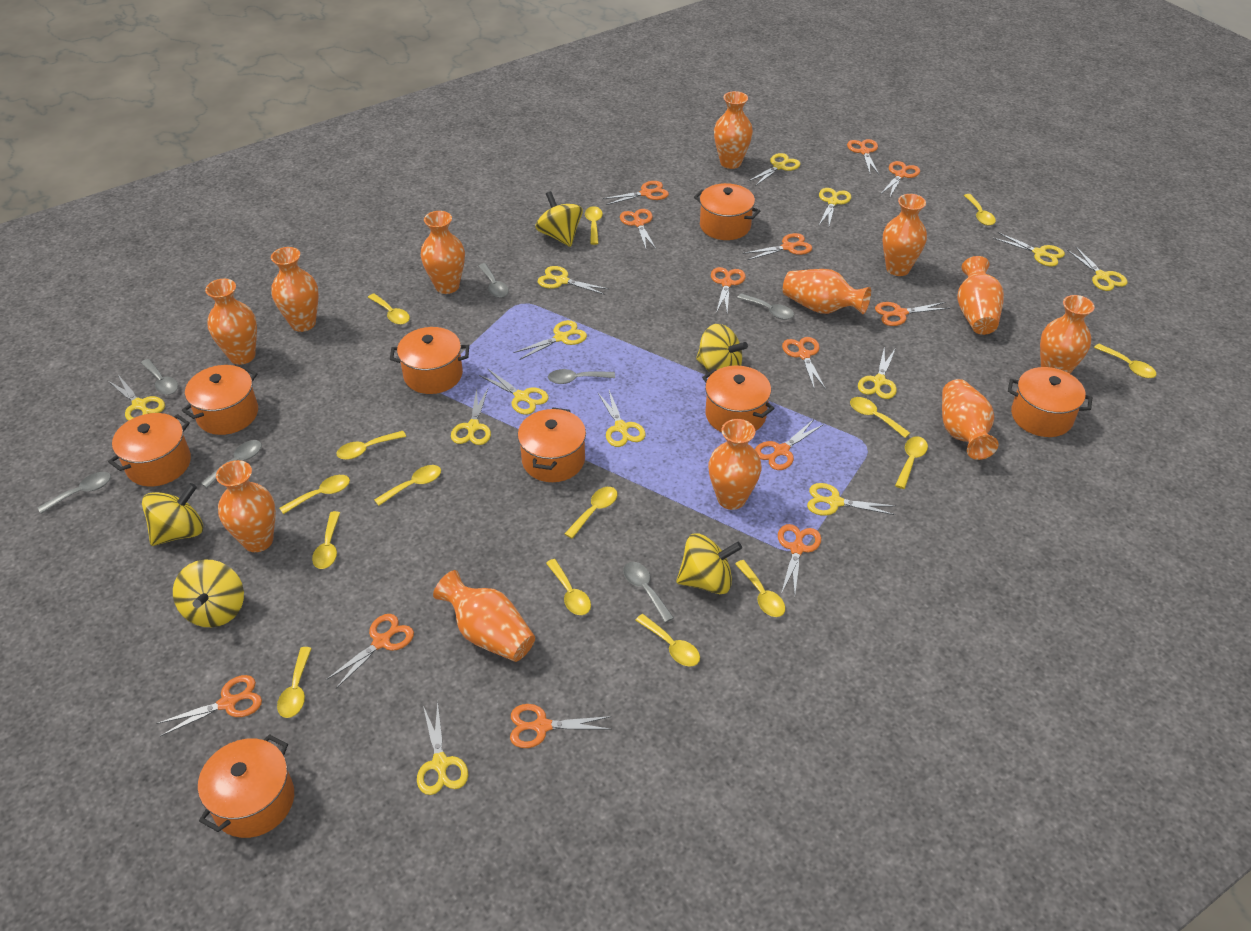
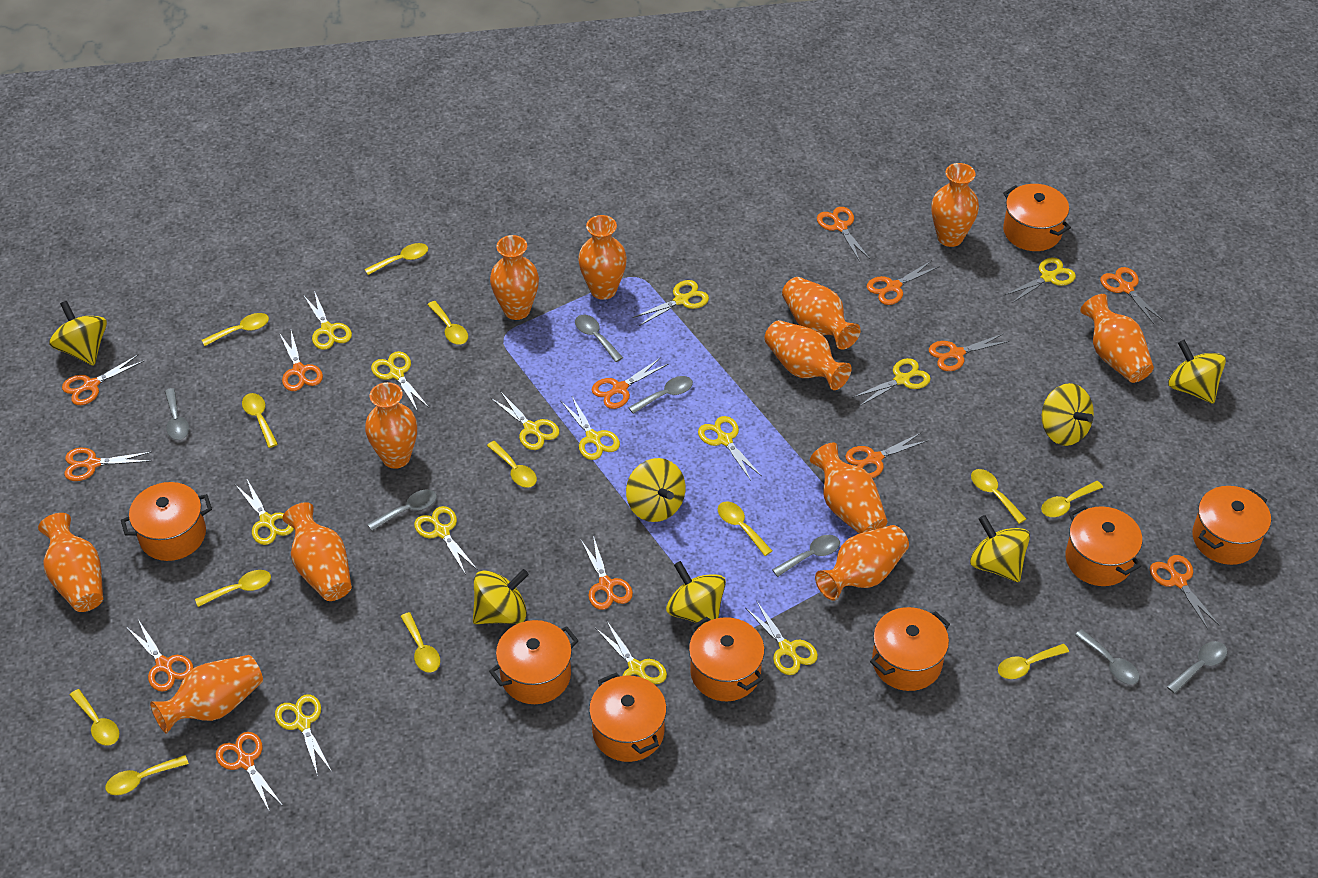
yellow spinning top: [142,483,203,546] [173,560,244,627] [535,191,583,247] [676,533,742,594] [696,324,748,372] = 5 -> [49,301,107,366] [473,569,529,624] [626,458,685,522] [666,561,726,625] [970,515,1030,582] [1042,383,1094,446] [1168,340,1226,404] = 7
yellow spoon: [277,647,312,718] [280,475,350,514] [312,511,340,569] [336,431,406,460] [368,293,410,325] [374,465,441,506] [546,559,591,615] [565,487,617,539] [585,206,603,245] [635,614,700,667] [735,560,785,617] [850,397,910,438] [895,436,928,489] [964,194,996,226] [1094,344,1156,378] = 15 -> [70,689,119,746] [105,755,189,795] [195,570,271,607] [202,313,269,346] [242,393,278,448] [364,243,428,275] [400,612,440,673] [427,301,468,345] [487,441,537,488] [718,502,772,556] [971,469,1026,524] [998,644,1069,679] [1041,481,1103,517] = 13

